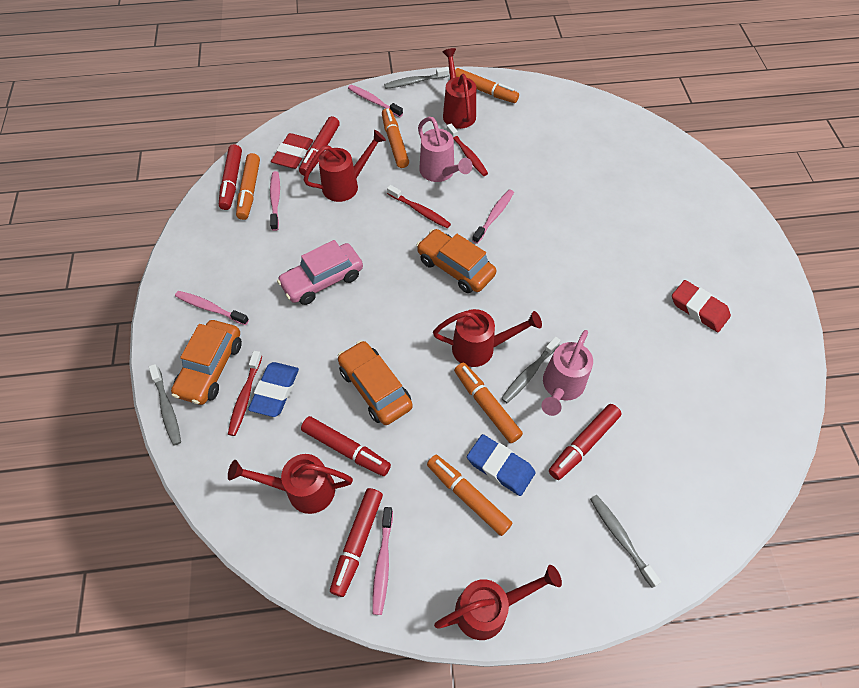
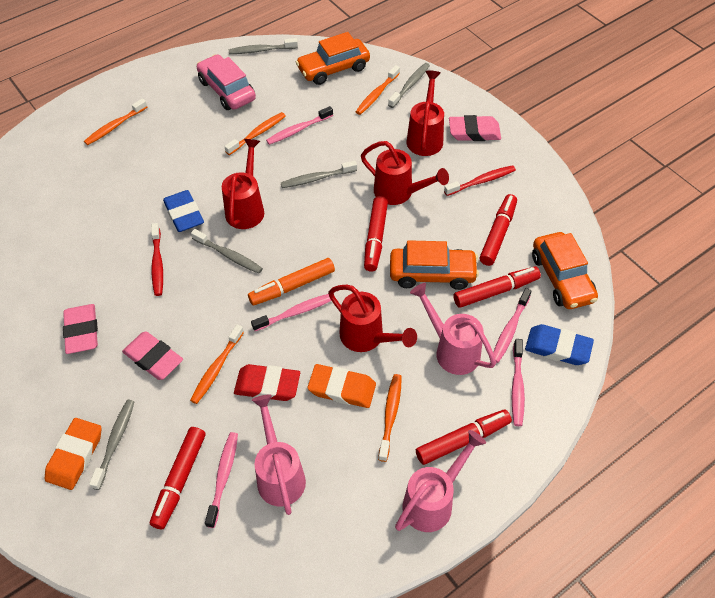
grey toothbrush: [149,364,181,446] [384,67,449,89] [501,337,561,403] [590,495,662,588] = 4 -> [89,400,134,490] [191,229,263,274] [229,38,298,54] [281,161,357,188] [388,63,430,108] = 5
orange eraser: none = 0 -> [45,418,102,490] [308,364,376,408] = 2
orange marker: [236,153,260,220] [382,108,409,168] [427,455,512,536] [454,363,523,443] [455,68,519,103] = 5 -> [248,258,335,305] = 1
orange toothbrush: none = 0 -> [84,98,147,145] [190,324,244,404] [224,112,286,155] [356,65,400,115] [378,374,402,462] = 5
pink eraser: none = 0 -> [63,304,98,354] [122,331,183,380] [449,115,501,141] = 3
pink watering can: [418,117,473,182] [541,330,593,416] = 2 -> [252,394,306,515] [395,430,486,532] [410,283,496,375] = 3
red eraser: [271,133,313,169] [672,280,731,332] = 2 -> [234,364,300,401] = 1
red toothbrush: [228,351,262,436] [387,185,451,228] [447,124,488,176] = 3 -> [151,223,163,296] [444,165,516,196] = 2
red watering can: [228,454,353,514] [303,130,386,202] [433,309,542,367] [434,565,562,640] [442,48,476,129] = 5 -> [222,139,264,229] [328,285,417,352] [361,141,449,205] [407,70,444,156] = 4

